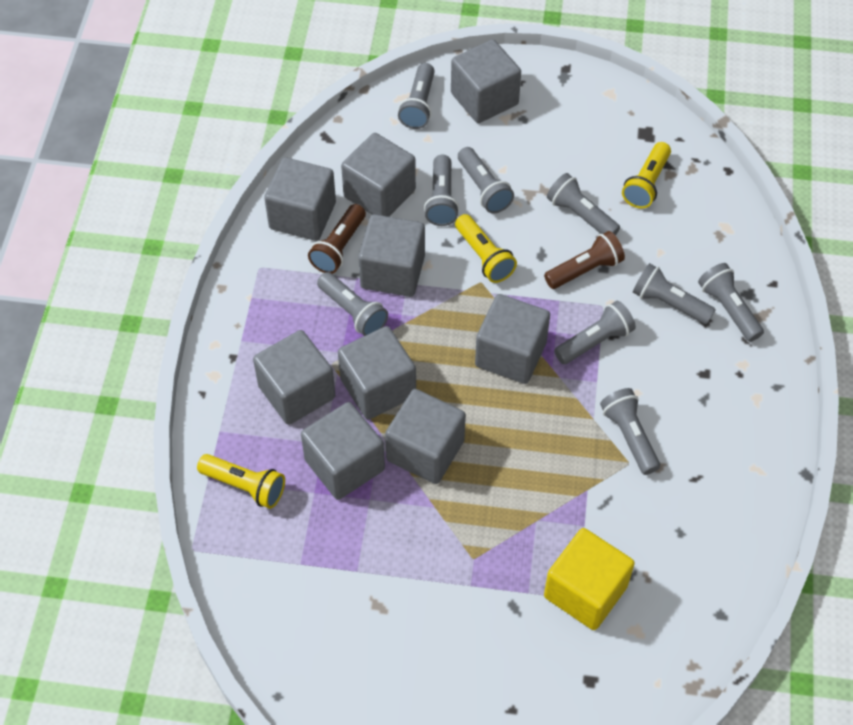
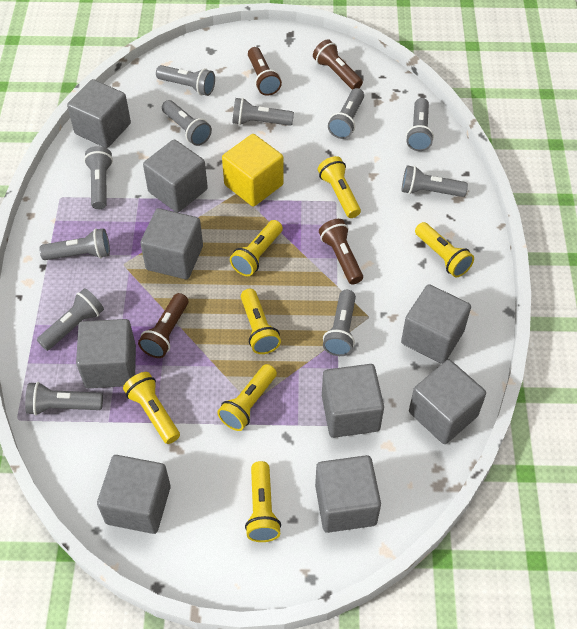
brown flashlight: [308,204,366,274] [544,231,625,289] = 2 -> [138,293,188,358] [248,47,282,96] [313,39,363,90] [319,219,363,285] = 4
grey flashlight: [317,272,388,336] [398,63,435,129] [424,155,459,226] [458,147,514,213] [547,173,620,235] [554,301,636,364] [600,388,660,475] [633,263,716,325] [698,263,764,342] = 9 -> [25,382,103,415] [37,288,104,351] [39,228,110,260] [84,146,113,209] [156,65,215,96] [162,100,212,146] [232,98,294,126] [323,290,356,356] [328,88,364,139] [402,165,468,197] [406,98,434,151] = 11
yellow flashlight: [197,454,285,509] [455,214,517,283] [622,142,671,209] = 3 -> [123,372,180,444] [217,364,277,431] [230,220,283,276] [241,289,281,354] [245,461,281,542] [318,156,361,218] [415,222,474,277] = 7

